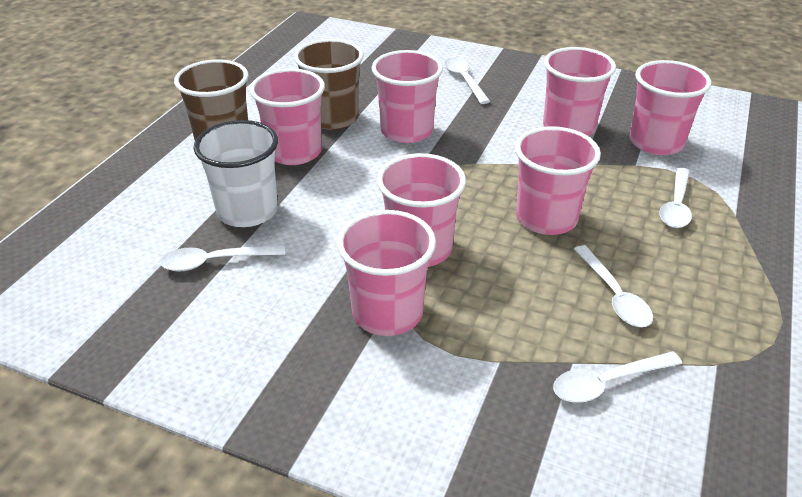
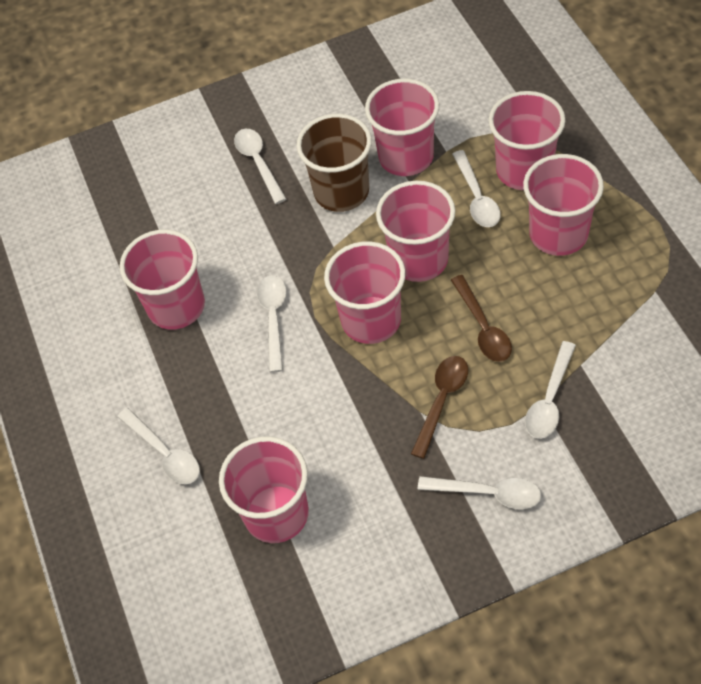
brown cup: [174,60,249,140] [294,39,364,130] = 2 -> [296,114,372,212] = 1
brown spoon: none = 0 -> [411,356,468,459] [451,275,512,362] = 2
white cup: [194,120,278,227] = 1 -> none = 0
white spoon: [160,245,285,272] [444,58,490,104] [553,352,682,403] [573,245,653,327] [659,167,692,228] = 5 -> [117,408,200,484] [234,129,286,204] [257,275,287,372] [418,476,541,509] [452,150,501,227] [525,341,576,439] = 6

